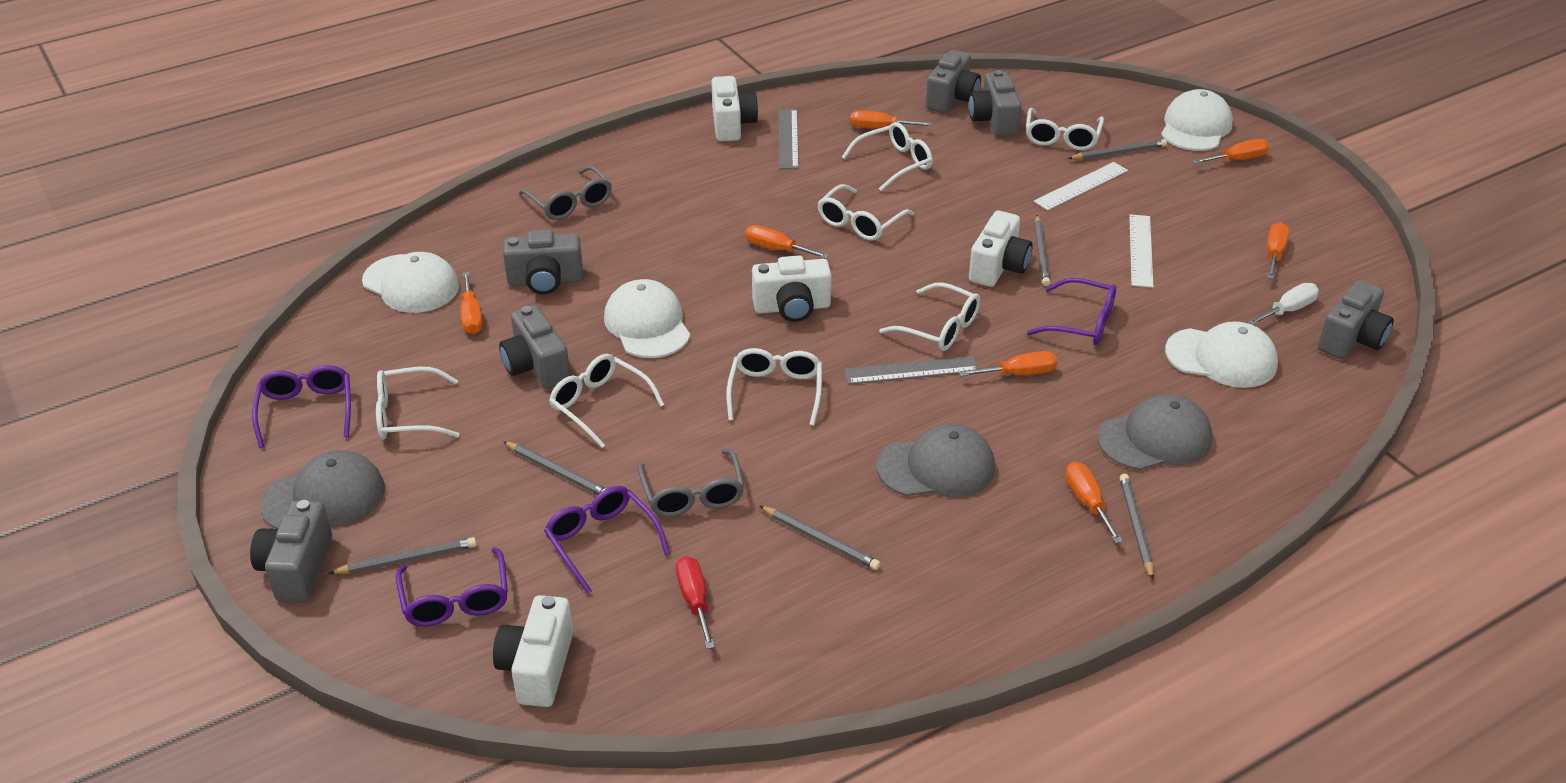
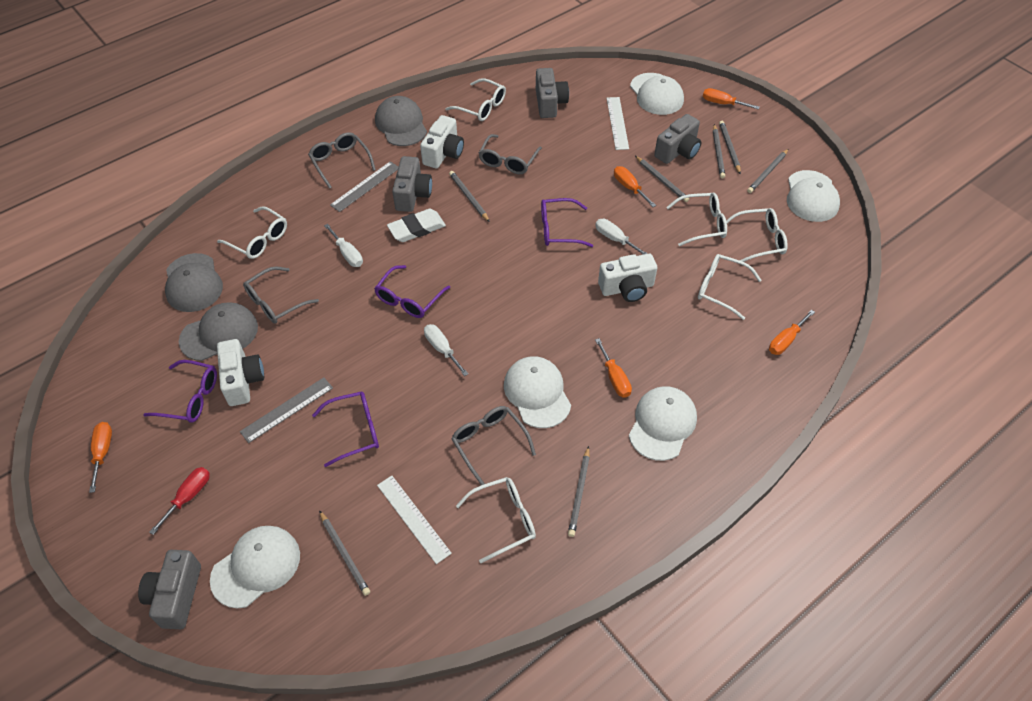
grey camera: [250,500,332,602] [499,305,570,389] [503,230,583,294] [926,50,981,113] [969,70,1022,137] [1318,280,1394,359] = 6 -> [138,550,201,629] [392,156,432,212] [536,68,569,118] [654,114,701,164] = 4
grey glasses: [519,166,612,220] [638,449,744,517] = 2 -> [243,266,319,324] [308,132,376,189] [451,406,536,485] [479,134,542,174] = 4
grey pencil: [328,537,477,574] [503,441,606,495] [760,506,881,570] [1034,215,1051,286] [1068,139,1167,160] [1120,474,1154,580] = 6 -> [319,510,370,596] [449,171,490,222] [568,446,590,537] [635,156,689,202] [713,124,725,178] [719,121,741,175] [747,149,788,193] = 7
orange screwdriver: [461,272,483,334] [745,225,829,259] [850,110,932,129] [959,351,1057,376] [1065,462,1123,543] [1193,139,1269,164] [1267,222,1289,279] = 7 -> [89,422,112,493] [595,338,632,398] [614,166,656,207] [703,88,760,110] [769,310,815,355] = 5
white camera: [493,595,573,707] [711,76,758,141] [752,255,831,322] [969,211,1032,287] = 4 -> [217,339,264,406] [420,115,464,168] [598,254,657,302] = 3
white cap: [362,252,459,313] [604,279,690,358] [1161,89,1233,151] [1165,321,1278,388] = 4 -> [210,526,300,609] [504,356,571,428] [629,386,697,461] [630,73,684,115] [787,170,840,222] = 5
white eraser: none = 0 -> [387,209,446,242] = 1
white glasses: [376,367,459,440] [549,354,664,448] [726,348,822,426] [818,184,914,241] [842,122,933,191] [879,282,980,351] [1026,108,1104,150] = 7 -> [217,206,287,259] [445,78,506,121] [456,477,536,563] [666,193,727,246] [698,254,762,320] [726,208,788,262] = 6
white screwdriver: [1248,283,1319,325] = 1 -> [324,224,363,267] [424,324,468,376] [595,219,648,255] = 3

